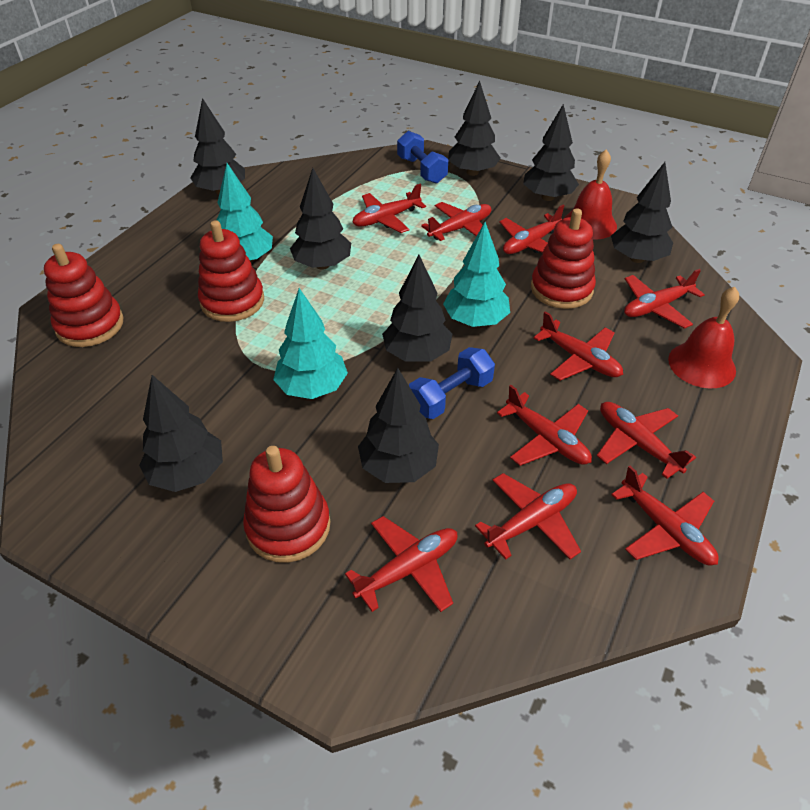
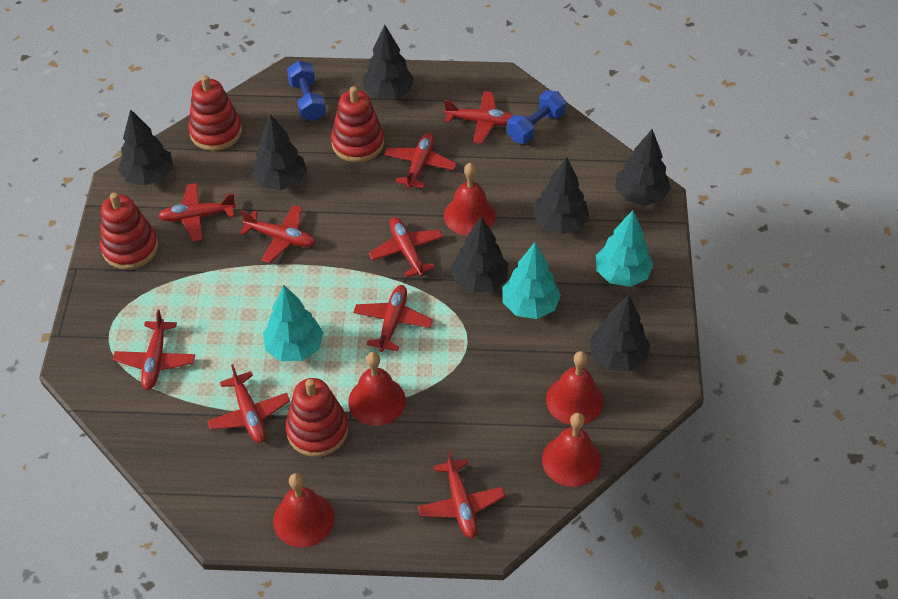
black tree: [139,375,223,492] [190,98,245,195] [290,168,351,270] [358,368,439,483] [382,255,452,362] [448,81,501,176] [523,104,579,201] [611,162,673,263] = 8 -> [118,109,173,186] [252,114,307,190] [362,25,414,99] [451,216,508,293] [533,157,590,234] [589,295,650,371] [615,129,671,206] = 7
red bell: [564,149,617,240] [668,287,739,388] = 2 -> [273,473,334,547] [348,352,406,426] [444,163,496,236] [542,413,601,487] [546,351,604,425] = 5
red plane: [345,516,458,612] [352,184,426,233] [421,202,491,241] [475,473,581,560] [497,385,592,466] [499,205,564,254] [534,311,623,380] [597,402,696,479] [611,466,719,565] [624,269,705,329] = 10 -> [113,309,195,390] [158,183,236,242] [207,364,290,443] [240,205,315,263] [353,285,433,352] [369,217,443,278] [384,133,457,189] [418,450,505,539] [444,91,514,144] = 9

